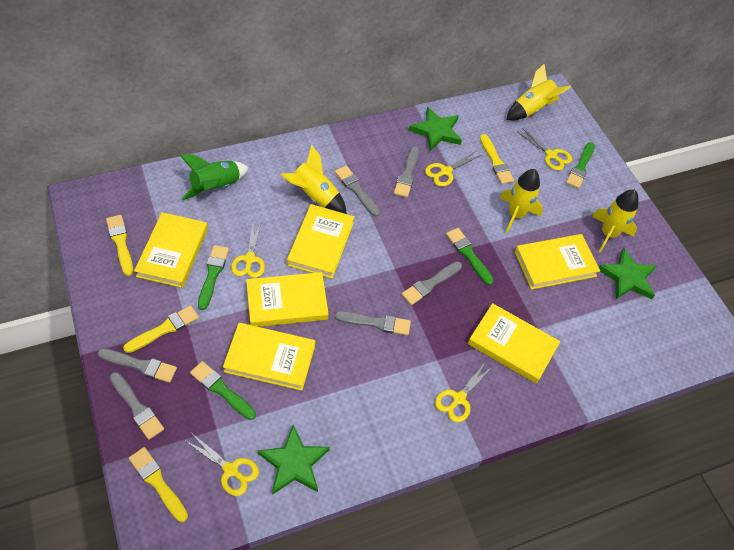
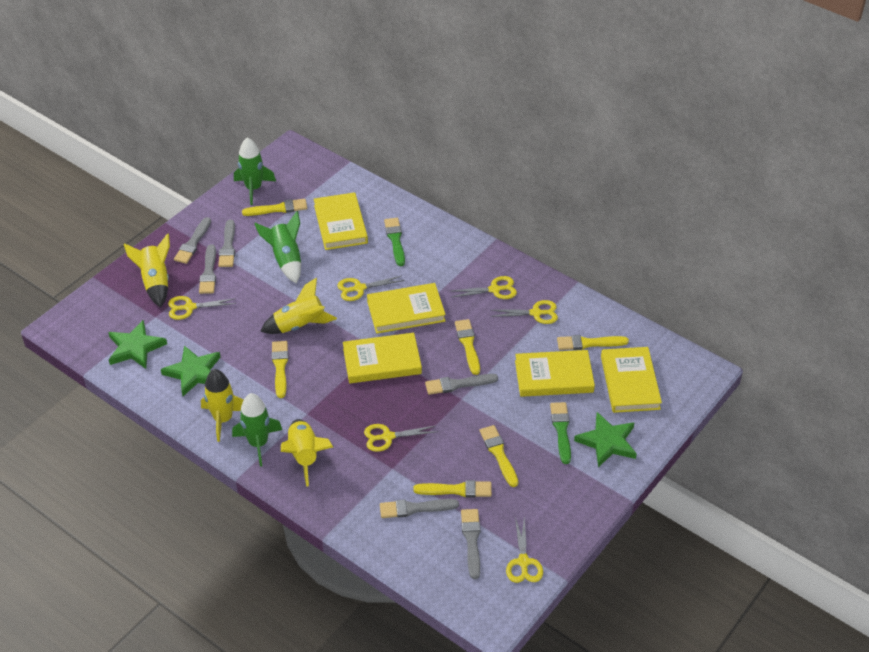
green brush: [190,361,256,420] [198,245,229,310] [446,228,494,285] [566,142,595,189] = 4 -> [384,218,405,266] [550,402,571,464] = 2
green rocket: [180,154,249,200] = 1 -> [232,393,282,466] [234,137,276,205] [254,211,301,284] = 3
yellow book: [134,212,208,288] [223,323,315,391] [246,272,329,327] [287,204,354,279] [468,303,560,384] [515,234,600,290] = 6 -> [314,192,368,250] [343,333,422,383] [367,283,446,334] [515,350,595,397] [601,347,662,413] = 5
yellow brush: [106,215,133,276] [123,305,199,353] [129,447,188,522] [480,134,514,184] = 4 -> [242,199,307,216] [272,341,289,398] [413,480,492,498] [455,319,480,375] [479,425,518,487] [557,335,629,350] = 6
yellow scissors: [184,434,259,496] [231,220,265,278] [425,151,481,187] [435,361,494,422] [518,128,572,171] = 5 -> [168,296,236,320] [337,276,405,301] [364,424,438,452] [450,276,517,299] [490,300,558,324] [506,516,543,583] = 6

